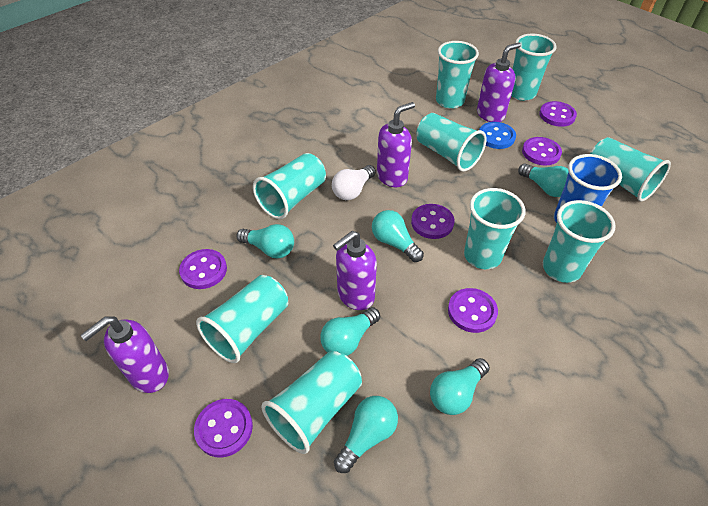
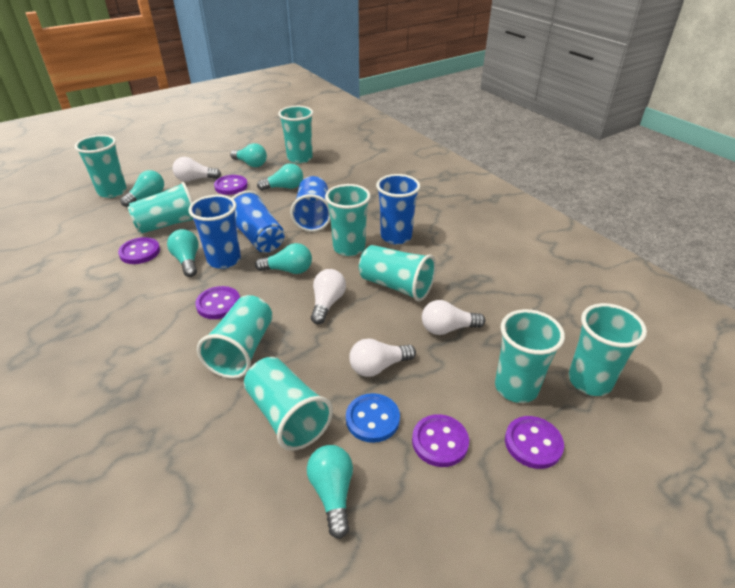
blue cup: [554,154,622,223] = 1 -> [188,195,241,269] [232,190,285,253] [290,176,331,232] [376,174,421,244] = 4
purple button: [179,249,227,289] [194,399,253,458] [411,204,454,239] [448,288,498,333] [522,137,562,165] [539,101,577,127] = 6 -> [118,237,160,264] [195,286,240,319] [214,175,248,195] [412,414,469,467] [505,416,564,469] = 5
purple soap dispenser: [81,316,169,393] [333,231,377,310] [377,102,415,187] [477,43,521,122] = 4 -> none = 0
white light bulb: [332,165,376,200] = 1 -> [173,157,221,182] [311,269,346,324] [349,338,416,377] [422,300,485,335] = 4

